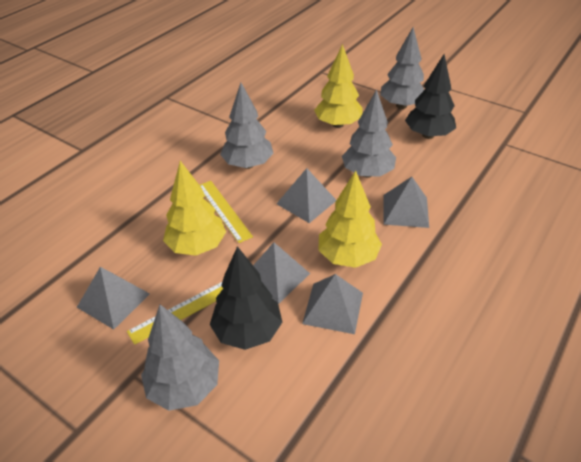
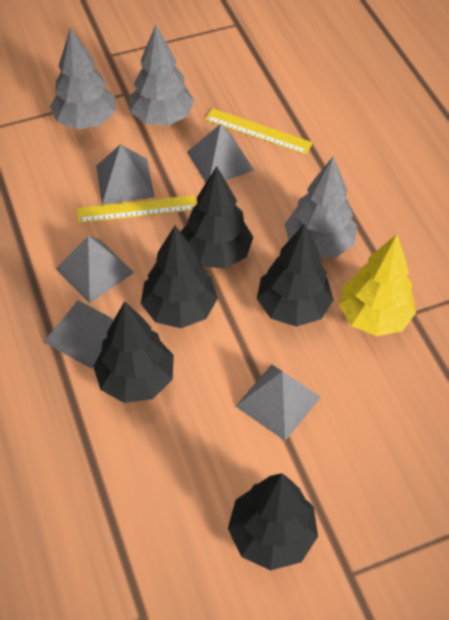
black tree: [210,246,282,350] [405,54,456,139] = 2 -> [93,301,174,403] [141,226,218,328] [181,166,253,269] [228,473,318,570] [257,224,333,327] = 5
grey tree: [141,305,219,411] [220,83,274,169] [342,89,396,178] [380,28,424,109] = 4 -> [50,27,115,130] [130,25,194,126] [285,156,357,258] = 3
yellow tree: [163,161,226,256] [314,44,362,128] [318,171,382,268] = 3 -> [339,234,416,336] = 1

